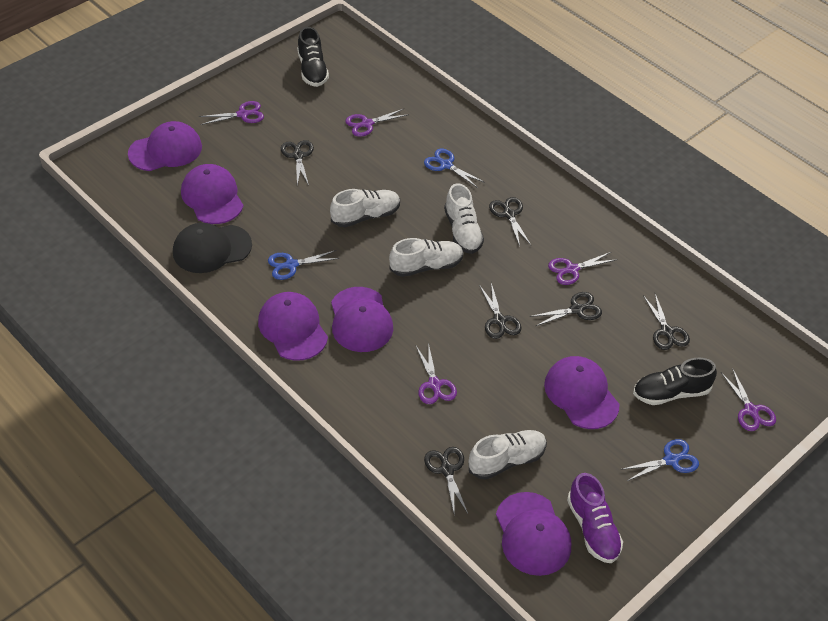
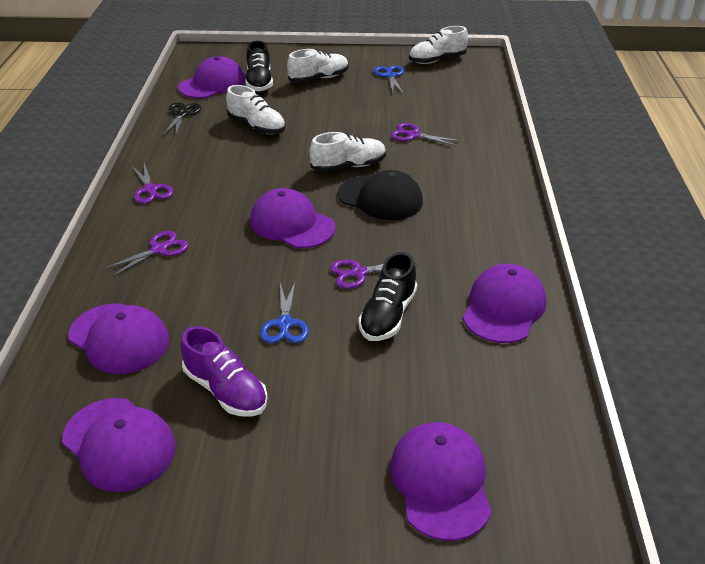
black scissors: [281,140,314,186] [424,447,468,517] [479,283,521,339] [489,197,531,246] [530,292,602,326] [643,294,690,350] = 6 -> [163,102,202,136] = 1
blue scissors: [268,250,340,280] [424,149,485,188] [620,439,699,481] = 3 -> [260,282,309,343] [374,65,404,94] = 2
purple scissors: [199,101,264,125] [345,109,409,137] [416,343,457,404] [548,252,617,285] [721,368,776,431] = 5 -> [103,231,189,277] [132,163,173,204] [330,257,418,289] [390,123,461,146] = 4

